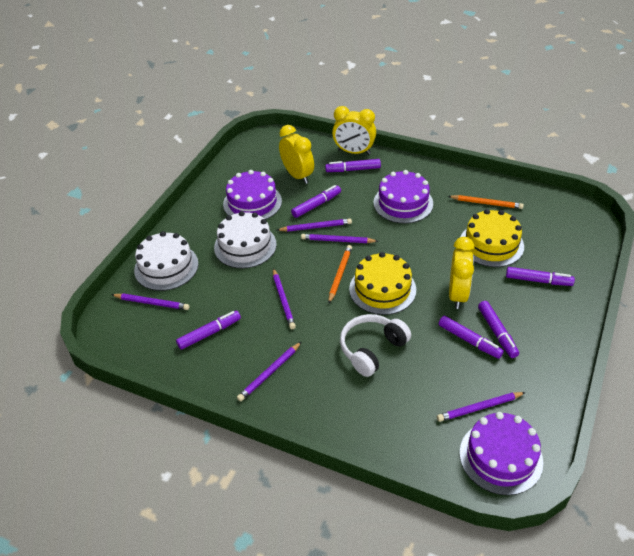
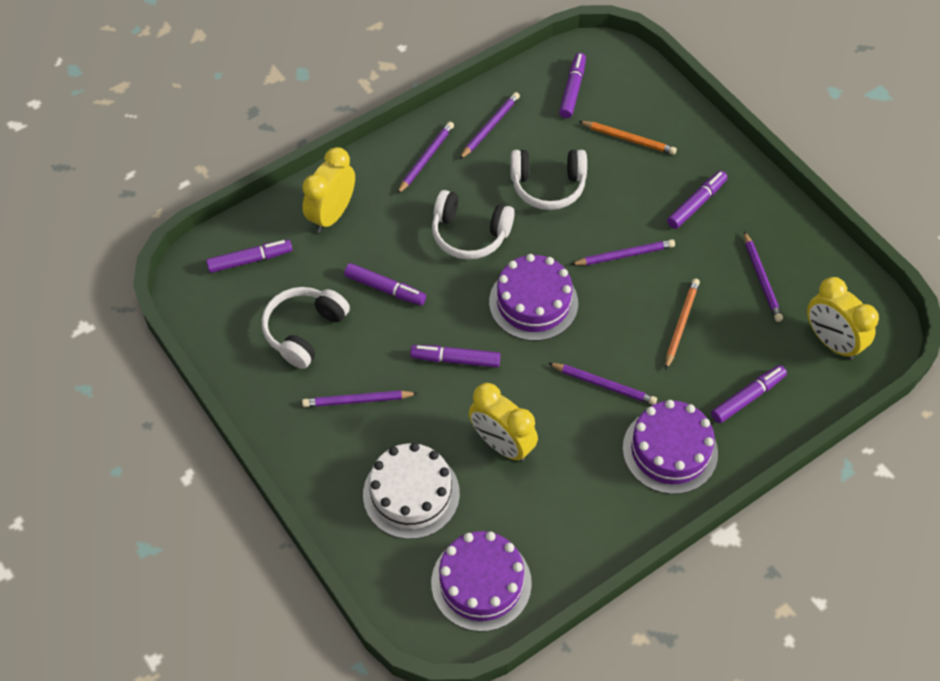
white cake: [134,231,198,291] [214,211,277,268] = 2 -> [363,443,460,539] = 1
white headphones: [340,314,411,377] = 1 -> [262,287,350,369] [432,190,515,260] [510,150,587,210] = 3
yellow cake: [349,252,416,315] [461,209,524,267] = 2 -> none = 0

